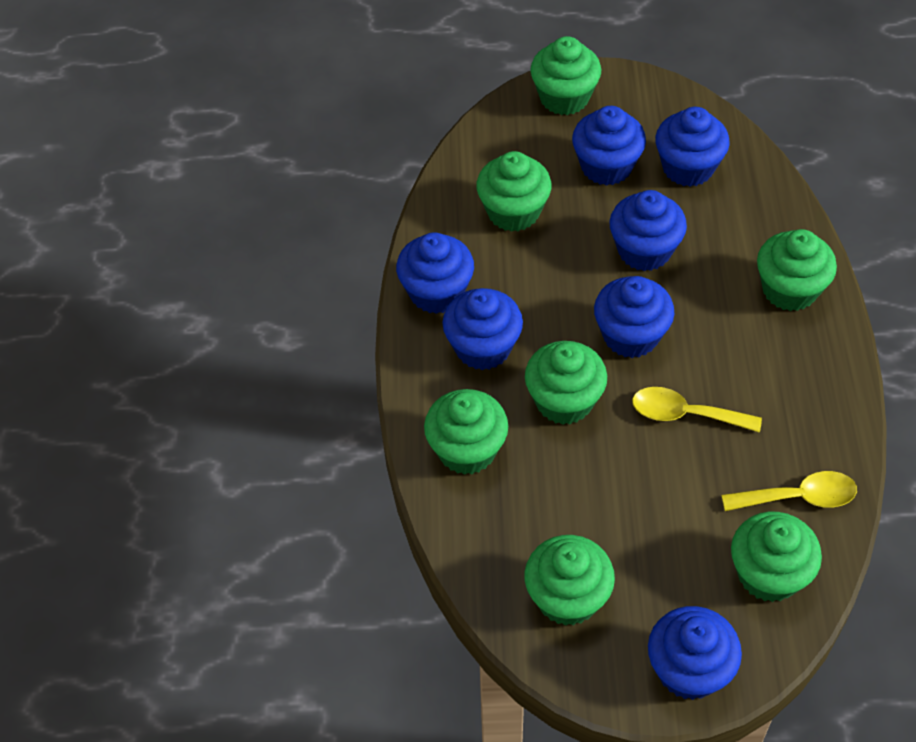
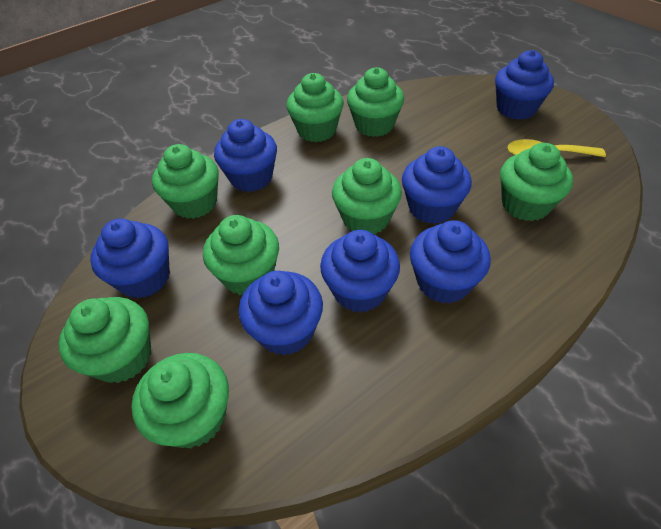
green cupcake: [424,389,508,475] [476,151,551,232] [524,535,615,626] [525,341,607,425] [530,36,601,115] [731,512,822,602] [757,229,837,311] = 7 -> [58,297,151,383] [131,353,229,448] [152,144,219,219] [203,215,279,295] [287,73,344,142] [332,158,402,234] [347,67,404,137] [500,143,573,221] = 8
yellow spoon: [632,387,762,433] [721,471,857,511] = 2 -> [508,139,606,157] = 1

